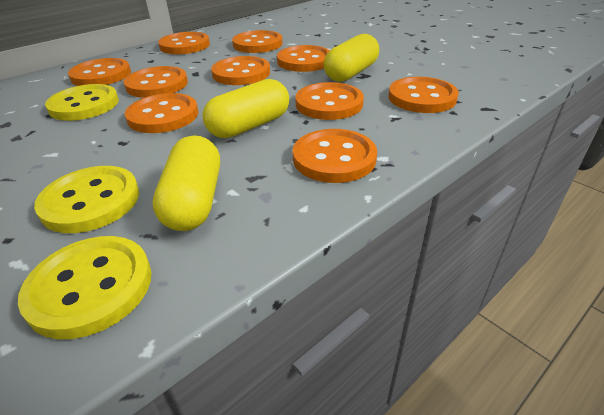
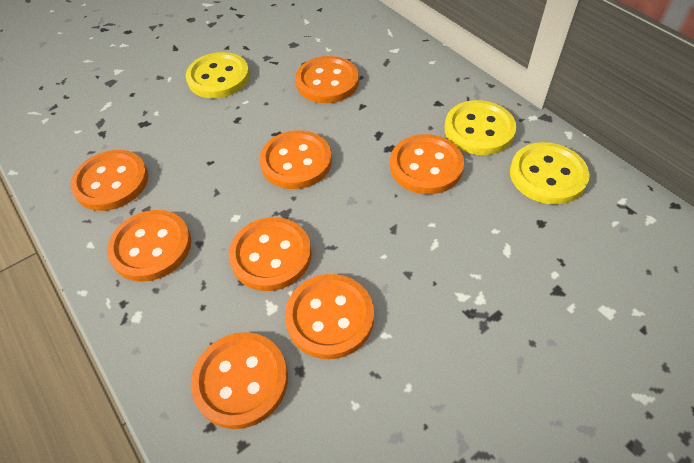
orange button: [68,58,131,86] [124,66,188,98] [125,93,198,133] [158,32,210,54] [211,56,270,85] [232,30,283,53] [277,45,330,72] [293,129,377,183] [295,82,364,120] [389,77,459,113] = 10 -> [70,150,148,211] [107,210,191,282] [191,332,288,429] [228,217,312,291] [259,130,332,189] [285,274,374,359] [295,56,359,103] [390,134,464,194] = 8
yellow capsule: [153,135,220,231] [203,79,289,138] [324,34,379,82] = 3 -> none = 0

